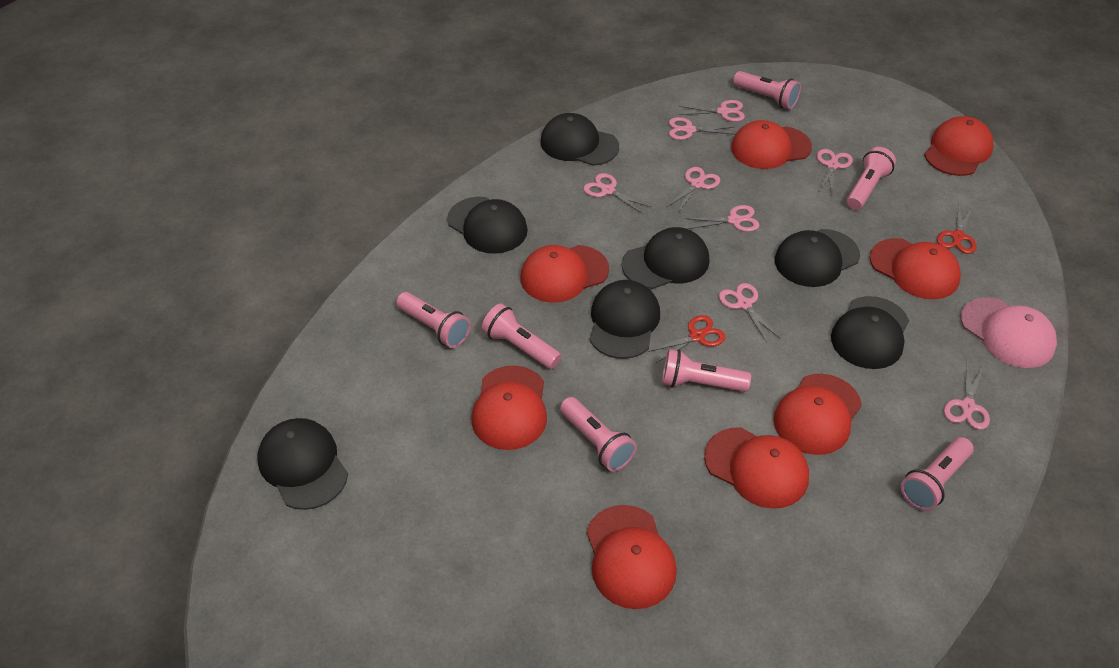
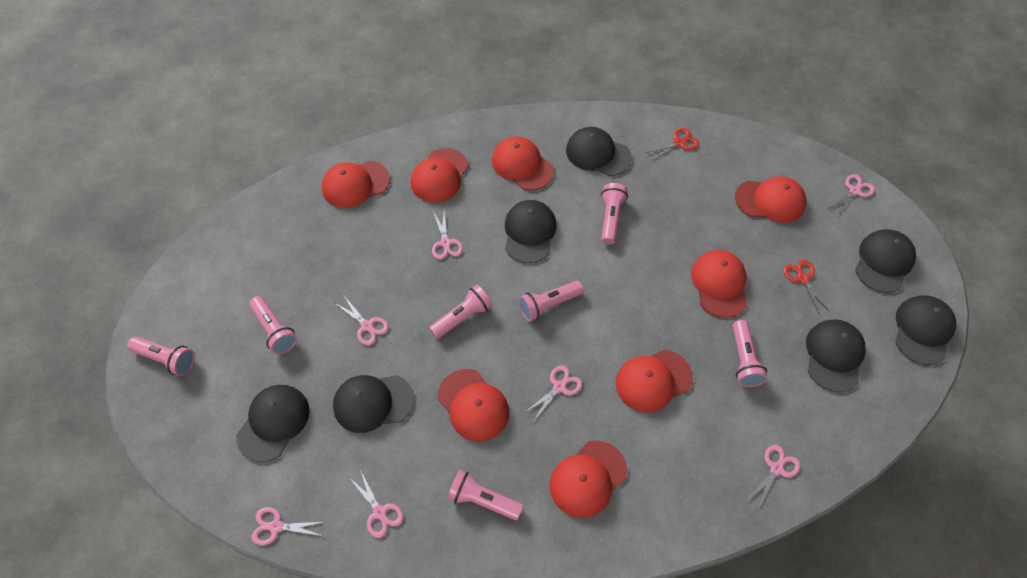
pink cap: [960,297,1057,368] = 1 -> none = 0
pink scissors: [583,173,650,214] [666,167,720,213] [669,117,735,140] [679,100,745,122] [685,205,759,232] [719,283,780,342] [817,149,853,196] [944,363,990,430] = 8 -> [251,507,324,545] [335,296,389,345] [351,469,404,538] [432,211,463,260] [524,365,582,422] [746,445,800,509] [829,174,875,216] = 7

